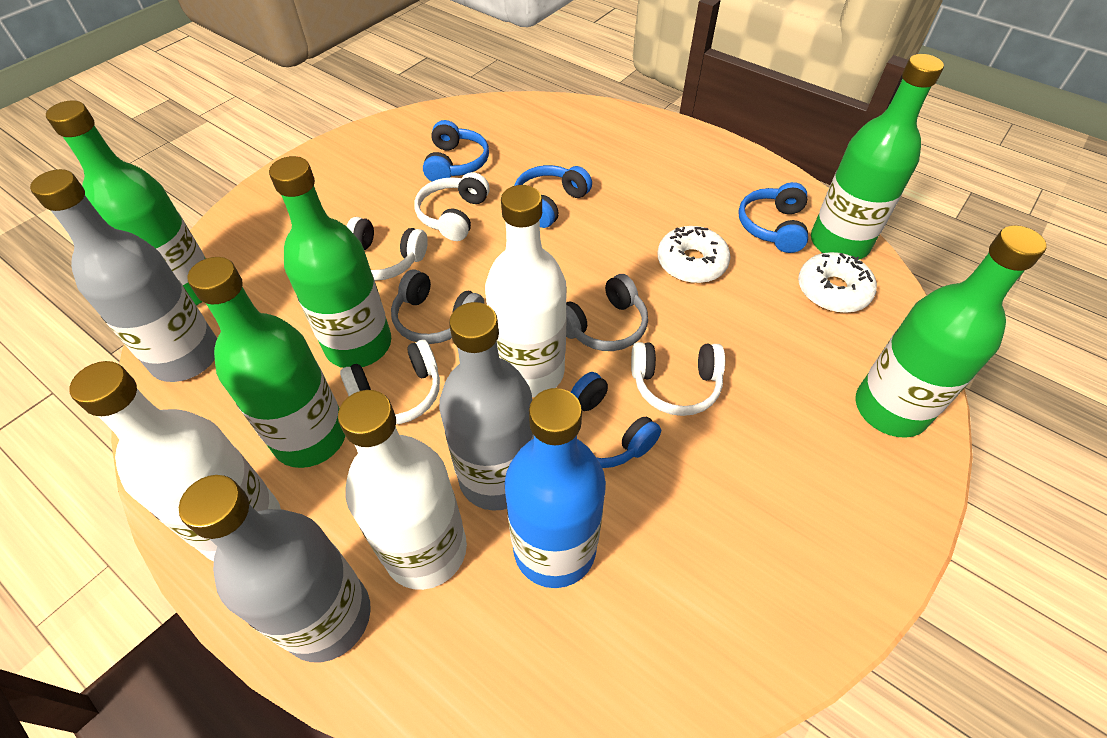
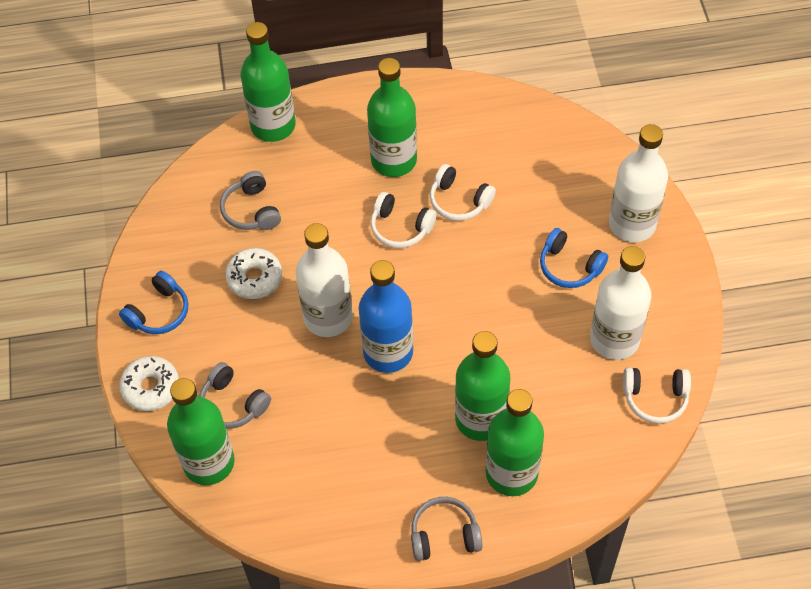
blue headphones: [423,120,489,181] [514,165,592,228] [571,372,661,468] [738,182,808,253] = 4 -> [119,271,188,334] [540,228,608,288] = 2
grey bottle: [30,169,217,382] [179,475,371,662] [439,302,534,511] = 3 -> none = 0
grey headphones: [391,269,484,344] [566,274,648,351] = 2 -> [199,362,271,429] [220,171,281,230] [411,497,483,561] = 3
white headphones: [340,340,440,424] [346,217,428,281] [414,172,490,241] [631,342,725,416] = 4 -> [371,192,436,248] [430,164,496,221] [623,367,691,424] = 3

